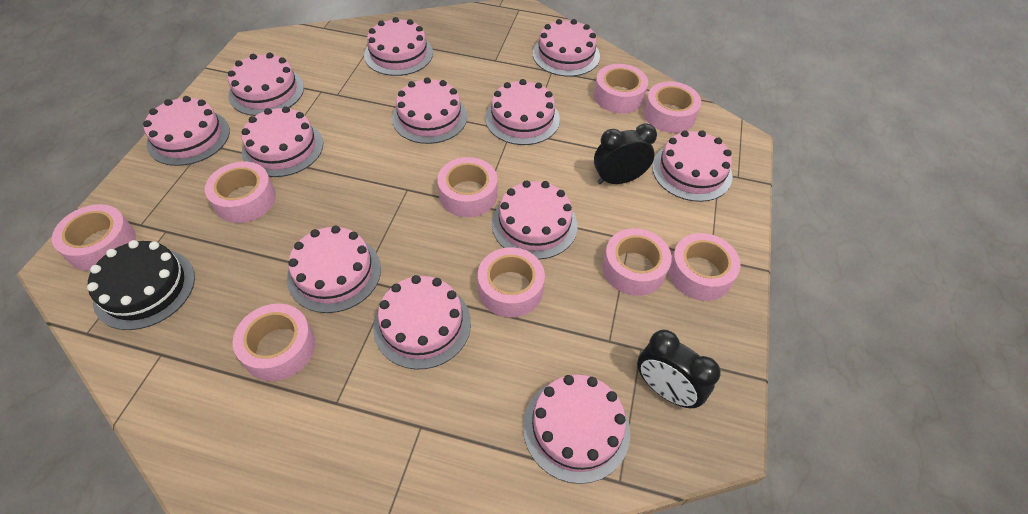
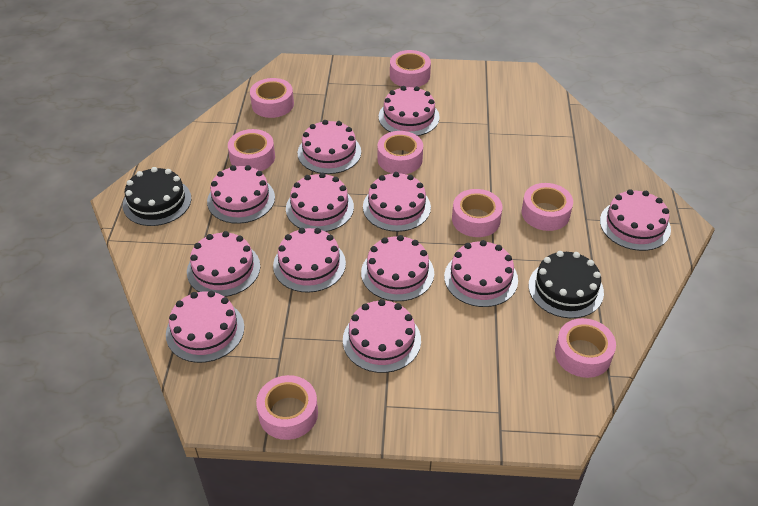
black cake: [87,240,195,330] = 1 -> [123,167,191,226] [529,251,604,318] = 2
black clock: [594,123,657,184] [637,330,721,408] = 2 -> none = 0
pink tape: [52,204,136,271] [205,161,276,223] [233,304,315,381] [437,157,498,217] [478,247,545,317] [594,64,648,114] [602,228,672,296] [644,81,701,133] [668,233,741,301] = 9 -> [228,129,275,171] [250,78,294,118] [256,375,318,440] [377,131,423,174] [390,50,431,87] [452,189,503,237] [522,183,573,231] [555,318,616,378] = 8

